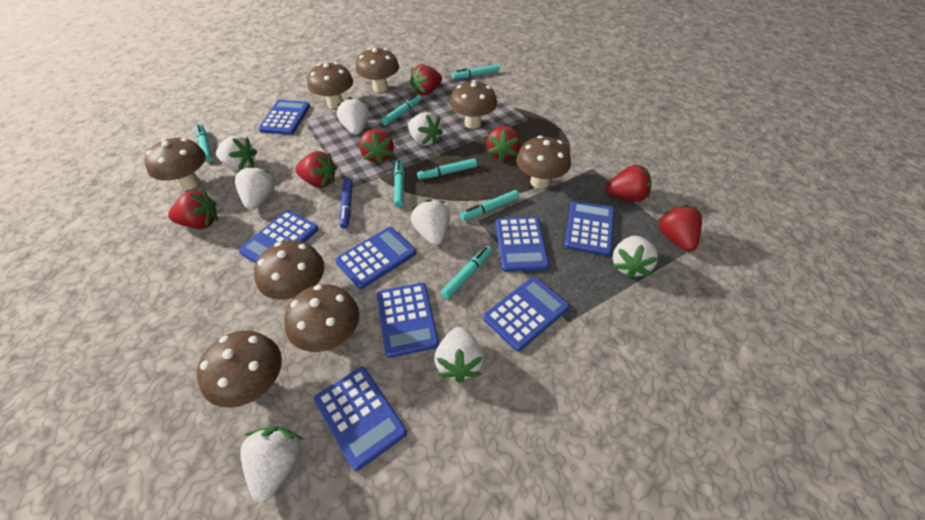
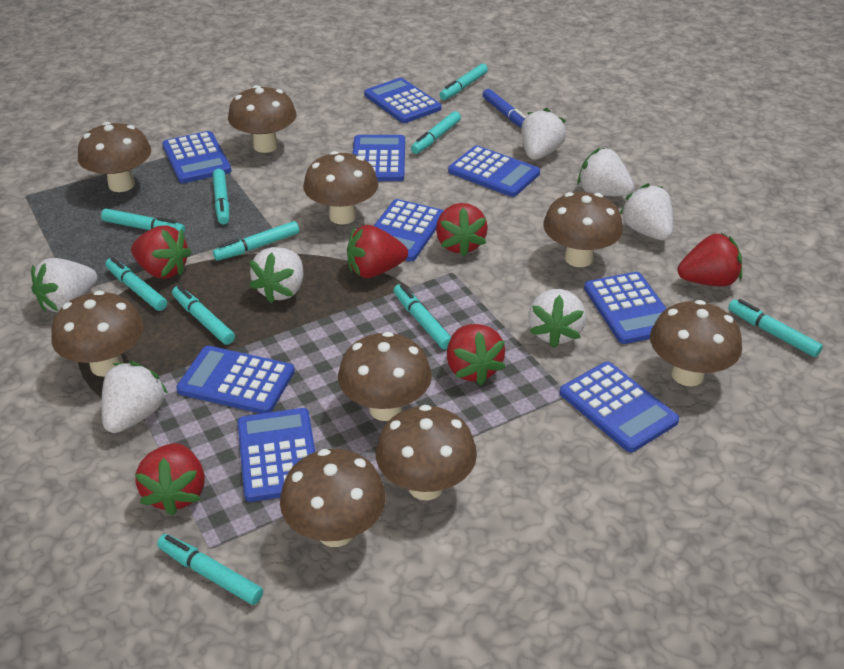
blue calculator: [239,210,318,263] [258,100,310,135] [314,367,407,471] [335,227,416,289] [377,283,439,358] [483,277,569,351] [495,217,549,272] [564,200,614,256] = 8 -> [162,131,231,183] [176,346,295,414] [237,408,315,502] [353,135,405,181] [364,78,442,123] [374,199,443,261] [448,146,540,197] [560,362,679,453] [584,272,667,344] = 9
brown mushroom: [144,138,206,190] [197,330,282,408] [254,240,324,300] [284,284,359,352] [307,62,353,109] [356,48,399,92] [450,80,497,129] [516,136,571,189] = 8 -> [51,291,143,377] [78,122,151,192] [228,85,296,153] [280,449,386,547] [303,151,379,224] [338,332,432,421] [376,405,477,500] [543,192,623,267] [650,300,742,386] = 9
red strawberry: [168,189,218,229] [295,151,337,188] [359,129,394,165] [410,64,442,95] [487,126,520,162] [606,164,651,202] [656,204,702,251] = 7 -> [131,225,192,279] [135,443,205,516] [347,225,408,278] [436,203,488,257] [447,324,506,385] [677,233,742,286] = 6
turquoise marker: [196,124,212,162] [381,95,421,126] [394,160,404,207] [417,158,477,179] [441,246,492,299] [453,64,499,79] [460,190,519,221] = 7 -> [101,209,185,233] [105,257,167,311] [157,534,263,605] [172,286,235,345] [213,169,229,224] [213,221,299,261] [393,284,451,349] [411,111,461,154] [439,64,488,100] [728,299,823,357] = 10
white strawberry: [216,136,257,171] [235,165,276,210] [240,427,303,502] [337,97,369,135] [408,112,443,146] [411,199,450,246] [434,327,485,383] [613,236,658,279] = 8 -> [31,258,97,312] [101,362,168,433] [249,247,303,303] [521,108,566,160] [528,289,586,348] [577,148,634,196] [620,183,673,240] = 7

